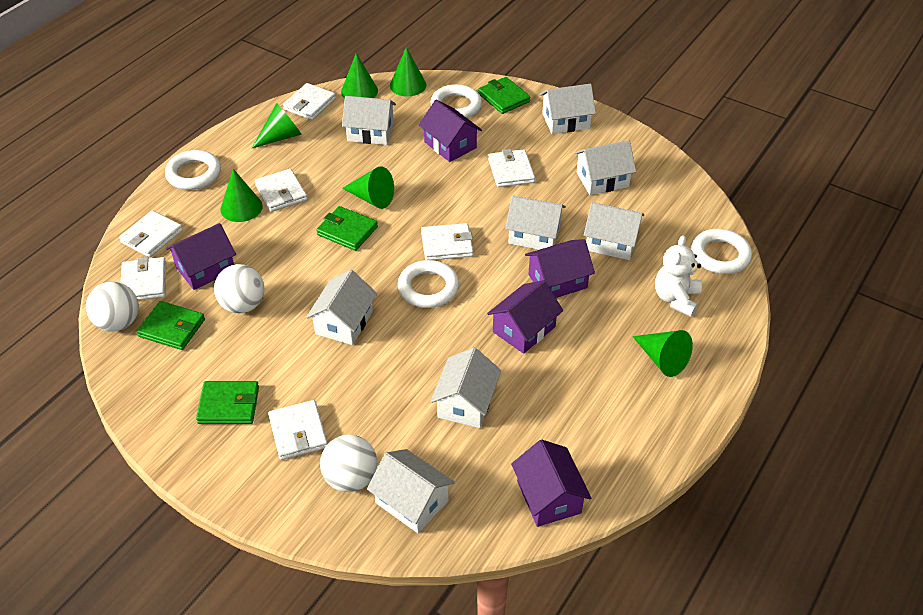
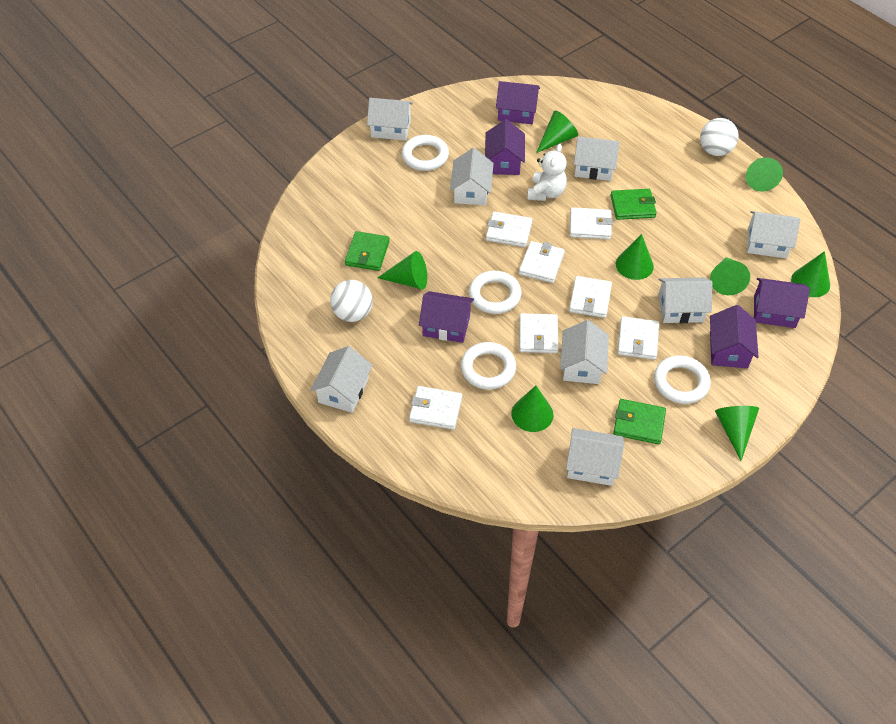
green cone: [220,169,263,222] [252,103,302,148] [341,53,378,99] [342,166,394,209] [390,47,426,96] [633,330,693,377] = 6 -> [378,251,427,289] [512,386,553,432] [536,111,578,153] [616,234,654,280] [710,257,750,295] [715,406,759,461] [746,157,783,192] [791,251,830,297] = 8
green wallet: [137,301,205,350] [196,381,259,424] [316,206,378,251] [478,77,531,114] = 4 -> [345,231,390,271] [611,189,657,220] [613,399,666,444] = 3
white ball: [86,282,139,332] [214,264,264,313] [320,435,377,492] = 3 -> [330,280,373,322] [700,118,739,156] = 2

